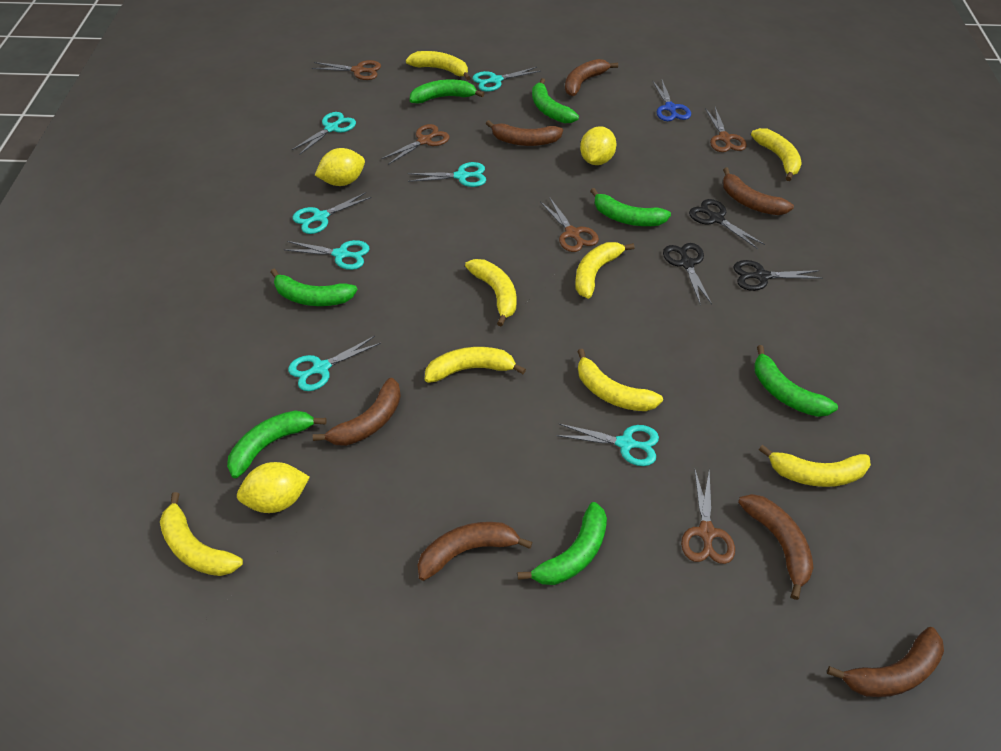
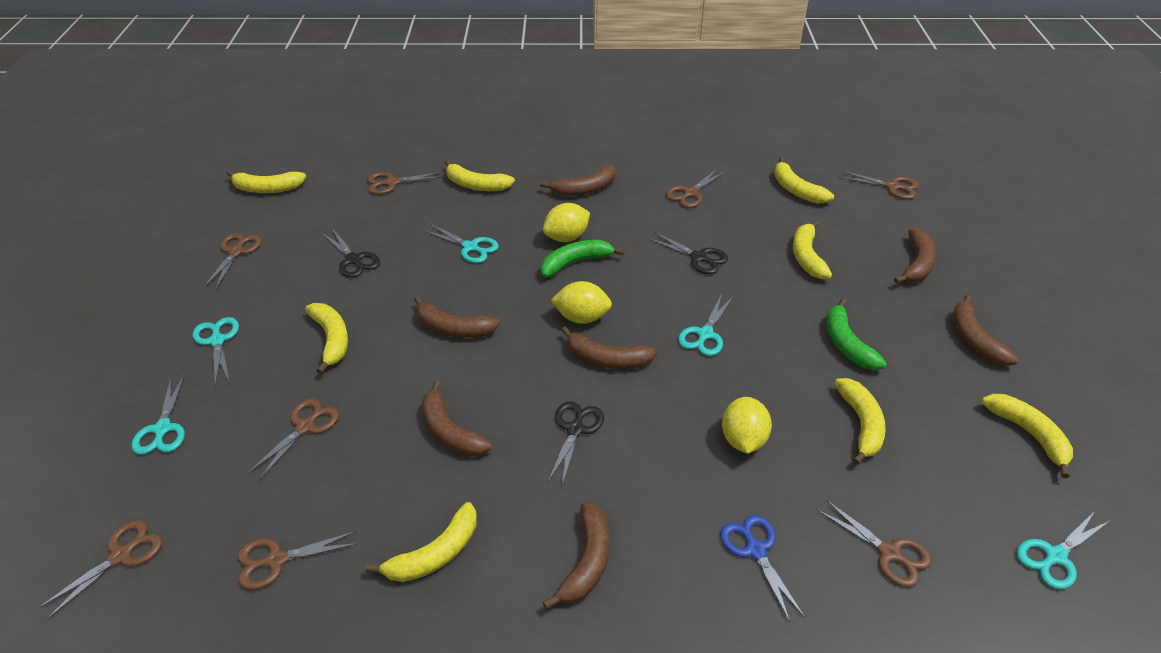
brown scissors: [312,60,381,80] [381,124,450,165] [540,198,599,252] [681,470,735,564] [705,107,747,152] = 5 -> [37,520,162,619] [204,233,261,289] [238,531,359,590] [248,399,339,480] [367,172,444,195] [666,168,726,208] [817,500,932,587] [839,171,918,199] = 8
green banana: [227,410,327,478] [271,269,357,306] [410,80,484,104] [517,502,607,585] [532,78,579,123] [590,188,671,226] [754,345,838,417] = 7 -> [541,240,625,277] [827,298,887,370] = 2
turquoise scissors: [285,240,370,270] [288,336,381,391] [292,112,356,154] [292,192,372,234] [408,162,486,187] [473,67,541,92] [556,424,659,466] = 7 -> [131,375,185,455] [192,317,239,385] [423,224,499,263] [678,295,733,356] [1017,511,1111,589] = 5

